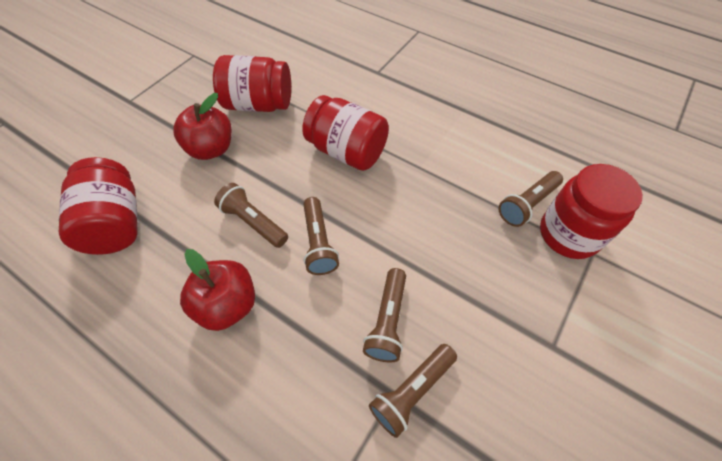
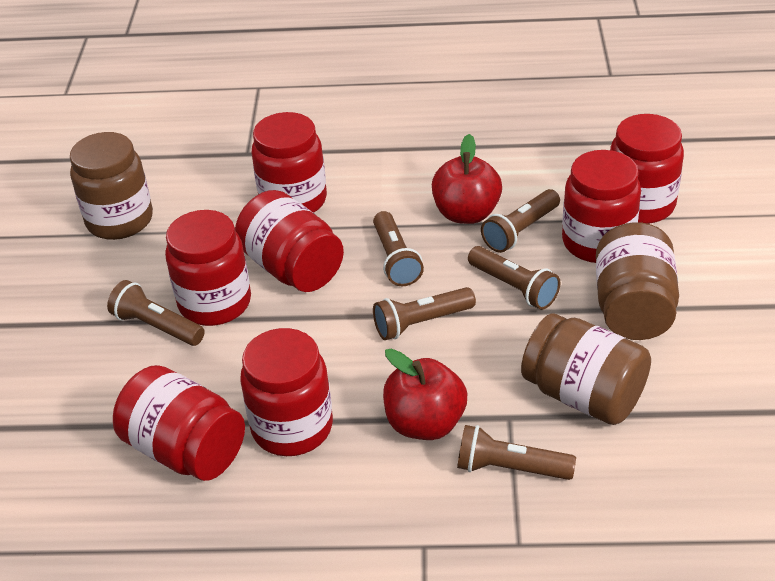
brown flashlight: [214,183,288,248] [303,197,339,275] [363,268,406,362] [369,344,457,438] [498,171,563,227] = 5 -> [107,280,205,346] [373,211,424,286] [373,287,476,340] [457,425,576,480] [468,246,560,310] [481,189,560,253] = 6
brown jar: none = 0 -> [70,132,153,240] [521,313,651,425] [596,222,679,340] = 3
red jar: [59,157,138,255] [213,55,291,112] [302,95,389,171] [540,164,643,259] = 4 -> [113,365,245,481] [165,210,251,326] [235,190,344,292] [240,328,333,456] [252,112,327,213] [562,150,641,263] [610,114,684,224] = 7

